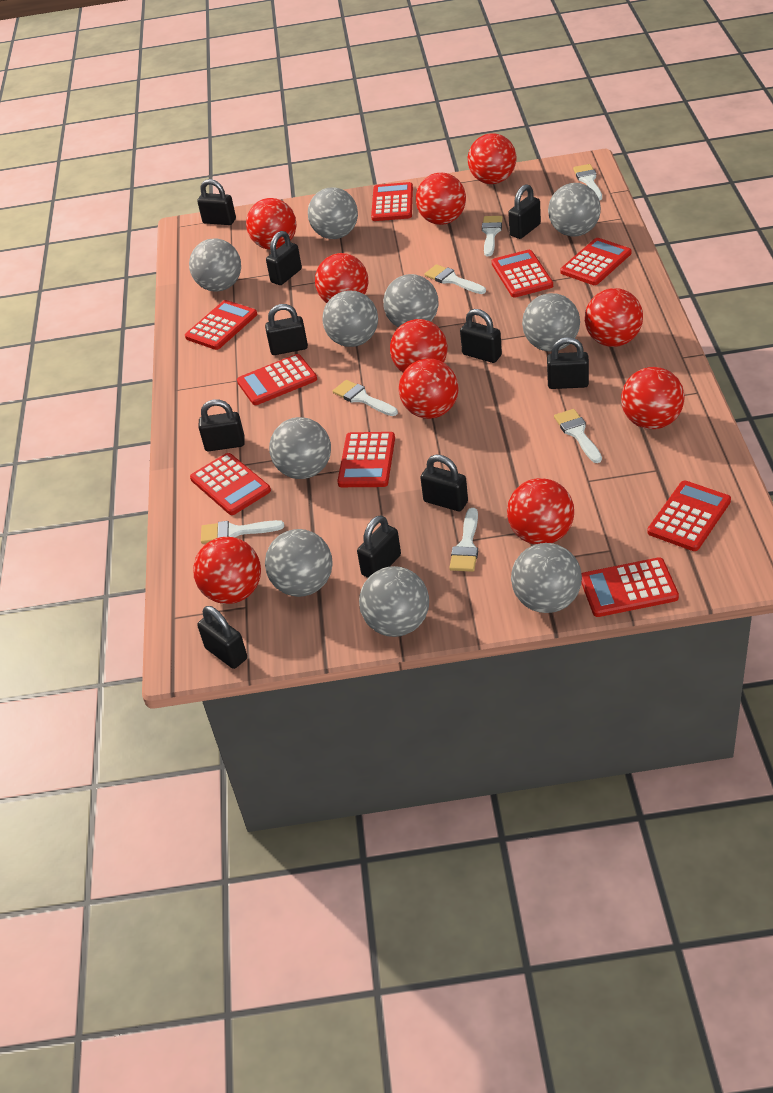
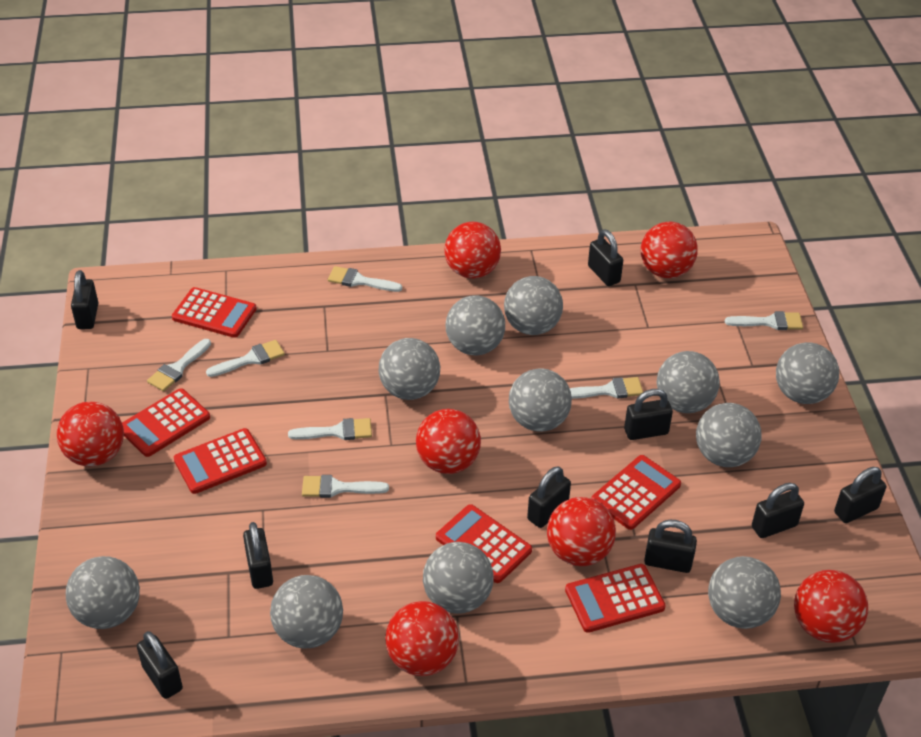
black padlock: [197,179,236,225] [197,606,247,669] [199,399,245,451] [265,304,308,355] [266,231,302,285] [357,515,401,578] [420,455,468,511] [460,309,502,363] [508,184,541,239] [547,337,589,389] = 10 -> [71,270,98,329] [137,631,183,699] [243,522,273,589] [527,466,571,528] [588,229,623,286] [624,389,673,440] [644,520,697,573] [752,483,804,538] [834,467,886,523] = 9
grey ball: [189,238,241,292] [265,529,333,597] [269,417,331,479] [308,187,358,239] [323,290,378,347] [359,566,429,637] [383,274,438,328] [511,543,582,613] [522,293,580,351] [548,183,601,237] = 10 -> [66,556,140,629] [270,575,343,649] [379,338,440,400] [423,542,494,614] [446,295,505,355] [504,276,563,335] [509,368,572,432] [657,351,720,413] [696,403,761,467] [708,556,781,629] [776,342,839,404] = 11
red ball: [193,537,261,604] [246,198,297,250] [315,253,368,303] [390,319,448,373] [399,358,458,419] [416,173,466,225] [468,133,516,184] [507,478,574,545] [585,288,643,347] [621,367,684,429] = 10 -> [57,402,124,466] [385,601,459,676] [416,409,481,474] [444,222,501,279] [547,497,616,566] [641,222,698,278] [794,570,868,643] = 7
red calculator: [185,300,257,350] [190,453,271,515] [237,354,317,405] [337,432,395,487] [371,182,413,221] [492,250,553,298] [560,238,631,285] [581,557,679,617] [647,481,731,551] = 9 -> [122,388,210,457] [172,287,257,338] [174,428,267,494] [436,504,532,583] [565,564,666,633] [591,455,681,530] = 6

